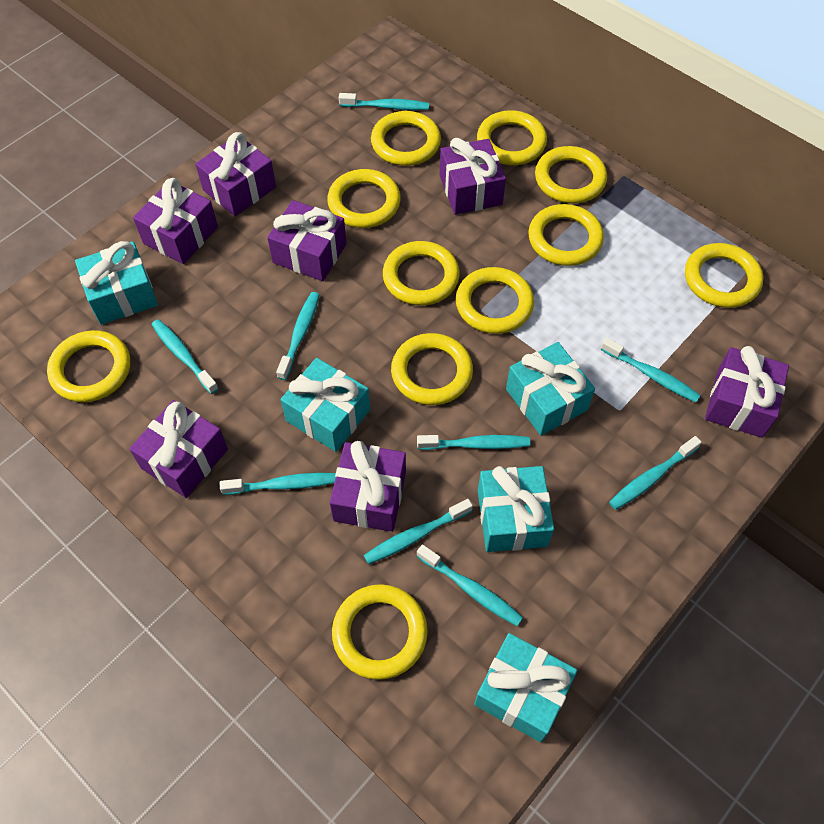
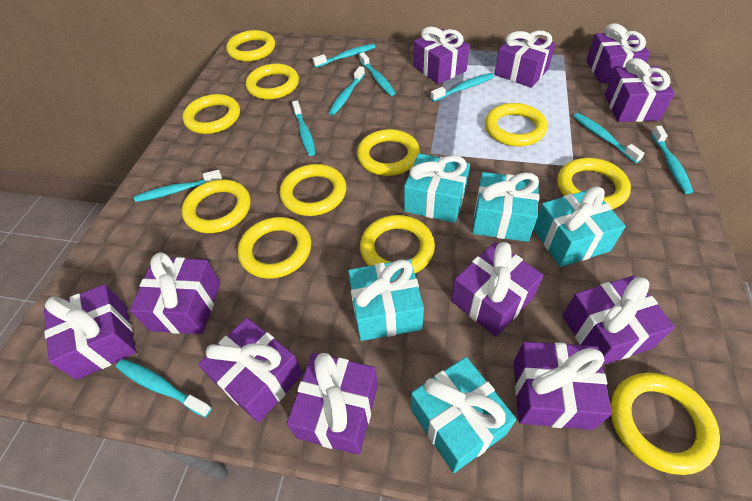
purple gift: [129,400,228,498] [133,178,218,264] [196,132,276,217] [267,200,347,281] [330,441,406,532] [440,138,506,215] [705,346,789,438] = 7 -> [44,284,136,380] [130,252,221,334] [198,318,303,423] [287,353,378,455] [414,27,470,84] [451,242,544,336] [495,31,556,88] [514,342,612,430] [563,276,675,365] [586,23,650,83] [605,58,675,122] = 11

